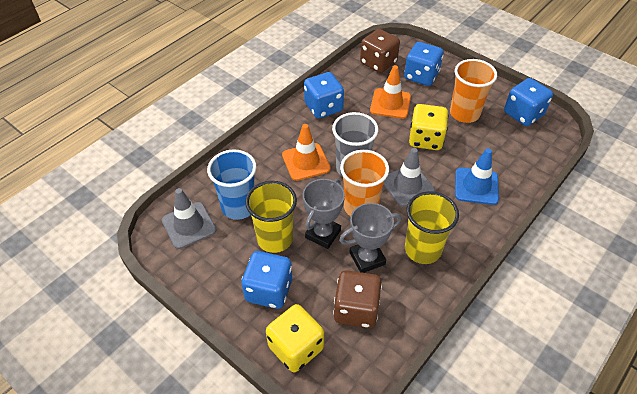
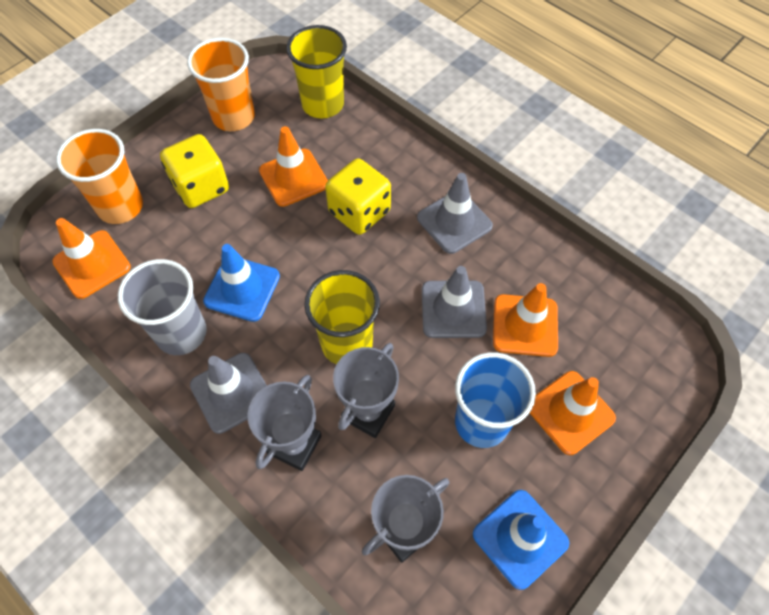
blue dice: [241,251,292,309] [304,72,344,119] [404,42,444,86] [504,78,553,126] = 4 -> none = 0
blue traffic cone: [455,148,499,205] = 1 -> [203,244,280,322] [473,490,569,590] = 2
brown dice: [333,270,382,328] [360,29,400,73] = 2 -> none = 0
grey traffic cone: [162,188,216,249] [383,148,435,207] = 2 -> [190,353,267,434] [417,173,493,254] [422,266,487,338] = 3
grey trophy: [303,179,345,249] [339,203,402,273] = 2 -> [248,375,322,471] [333,343,399,438] [362,475,449,563] = 3
orange traffic cone: [282,124,331,181] [370,65,411,119] = 2 -> [52,218,131,299] [259,126,328,207] [493,283,558,357] [530,371,616,455] = 4

